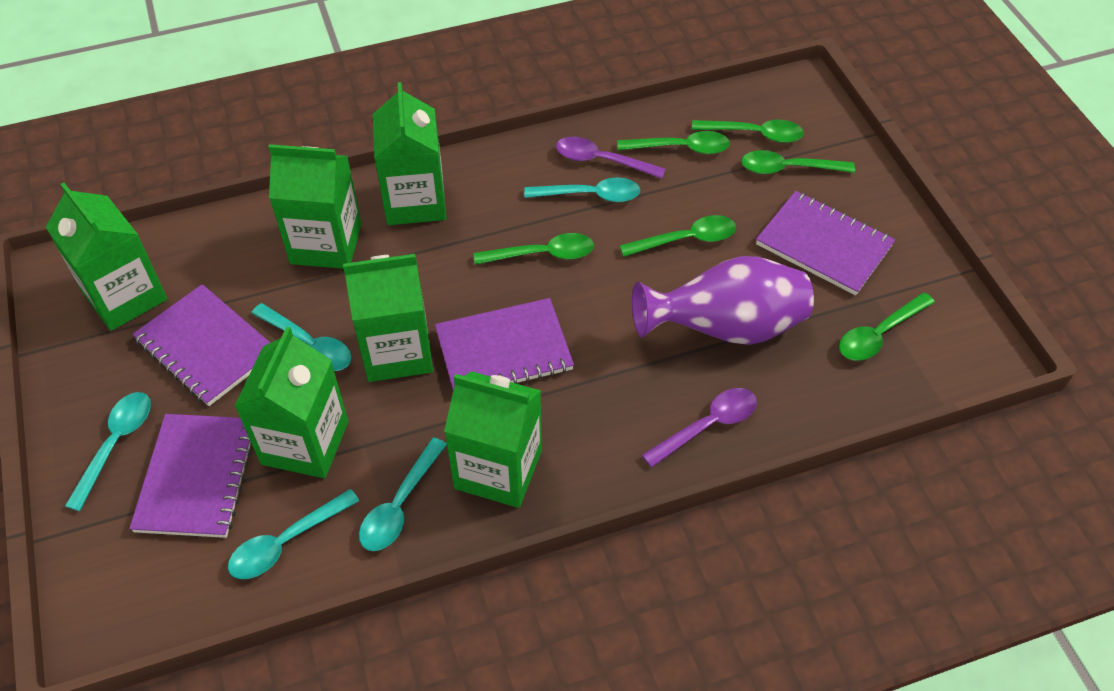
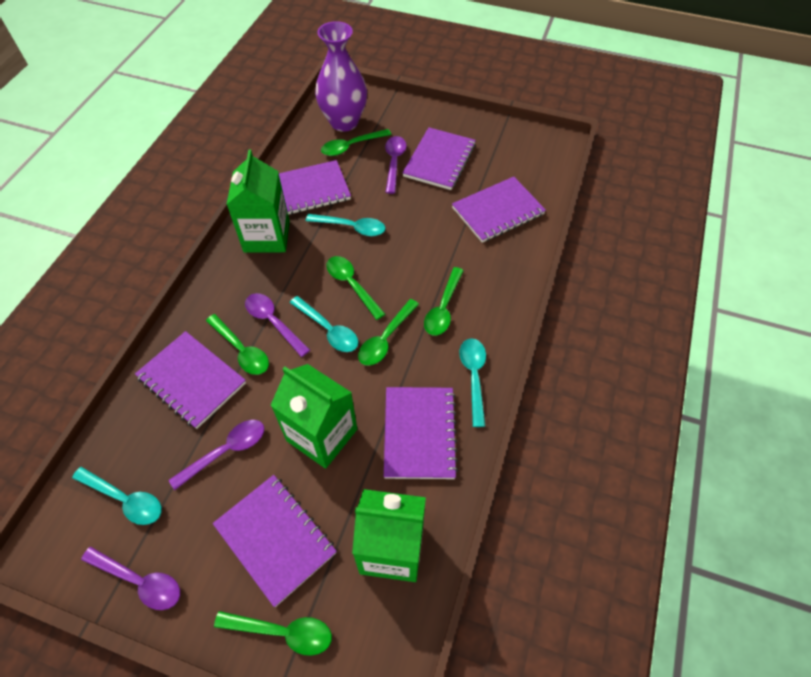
green carton: [46,182,167,331] [235,327,348,478] [269,144,362,269] [343,254,433,382] [373,82,446,225] [444,371,542,508] = 6 -> [226,150,290,253] [270,364,357,469] [352,489,426,582] = 3
purple notebook: [129,414,252,538] [132,284,270,406] [435,298,574,390] [756,191,895,295] = 4 -> [135,331,246,429] [213,475,337,607] [279,160,351,215] [384,387,458,479] [402,127,476,190] [452,177,546,243] = 6
purple spoon: [556,137,666,179] [642,388,757,468] = 2 -> [81,547,180,610] [169,420,264,490] [245,293,310,357] [385,136,406,194] = 4
turquoise spoon: [65,392,151,511] [228,489,359,579] [251,303,351,371] [359,437,447,551] [524,177,640,202] = 5 -> [72,467,162,525] [290,296,359,352] [306,214,385,236] [459,338,486,427] = 4

